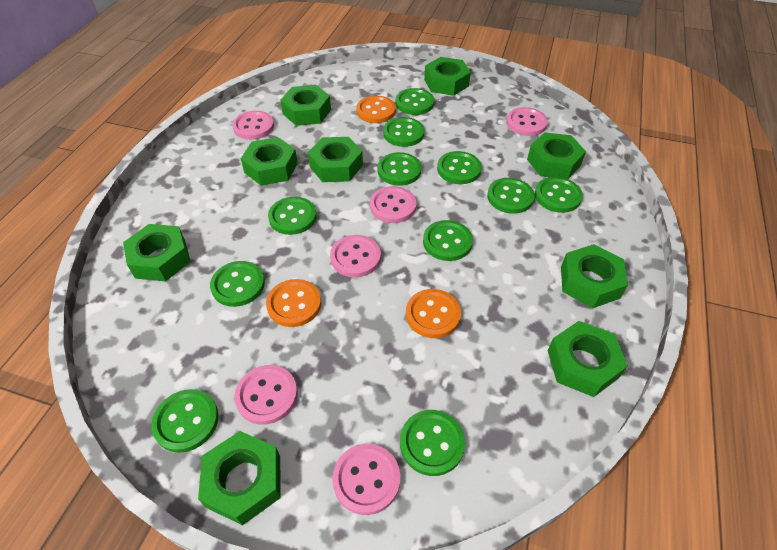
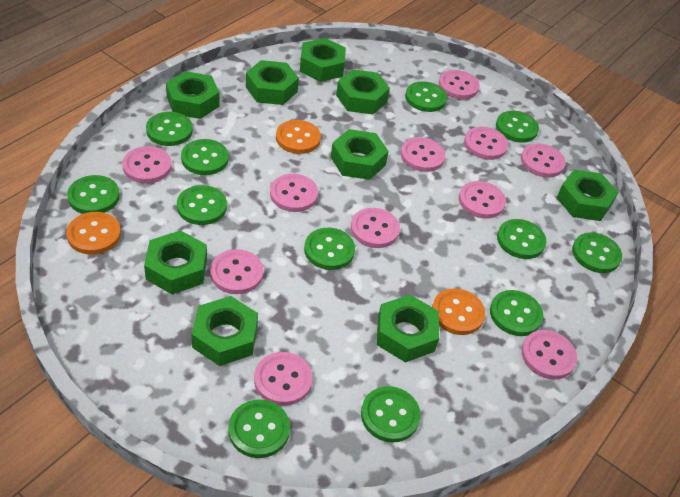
green button: [151,389,219,453] [210,261,265,307] [268,197,316,235] [377,152,421,186] [383,117,424,147] [395,88,434,115] [400,410,465,476] [423,220,473,261] [437,151,482,184] [487,178,535,214] [535,177,583,213] = 11 -> [67,175,120,214] [146,112,193,146] [177,185,227,225] [181,139,229,175] [229,399,290,458] [304,228,355,270] [361,386,421,443] [405,81,447,112] [490,290,543,336] [496,111,539,143] [497,219,547,259] [572,232,622,273] = 12
pink button: [232,111,274,140] [235,365,298,425] [330,235,381,277] [332,443,400,515] [370,186,417,223] [506,107,548,136] = 6 -> [122,146,172,183] [210,249,264,294] [254,352,313,406] [270,174,318,212] [351,208,400,248] [400,137,446,172] [439,70,480,99] [459,181,506,219] [464,127,508,160] [521,143,566,178] [521,330,577,379] = 11

